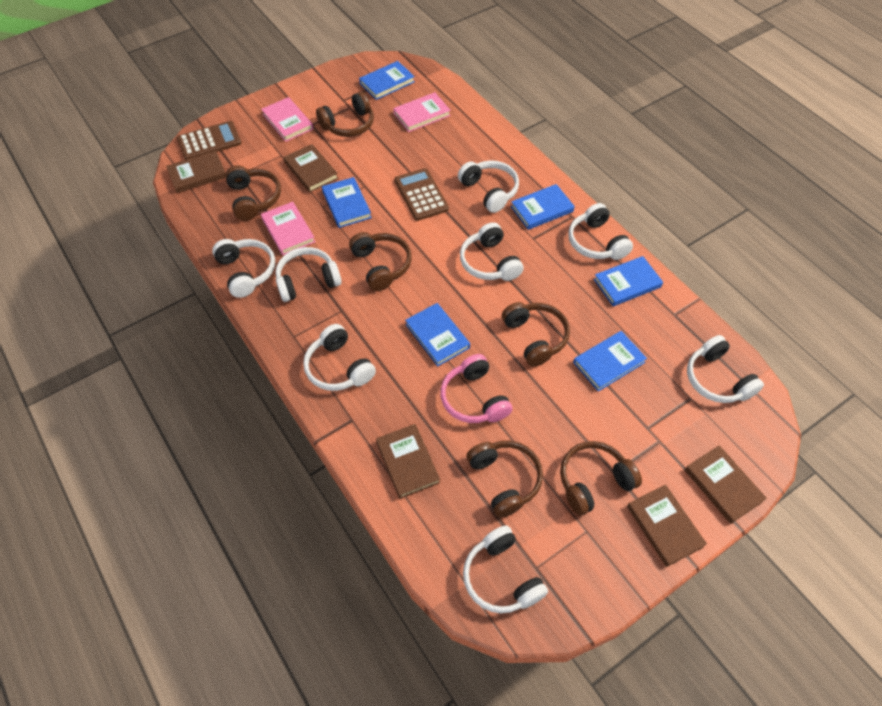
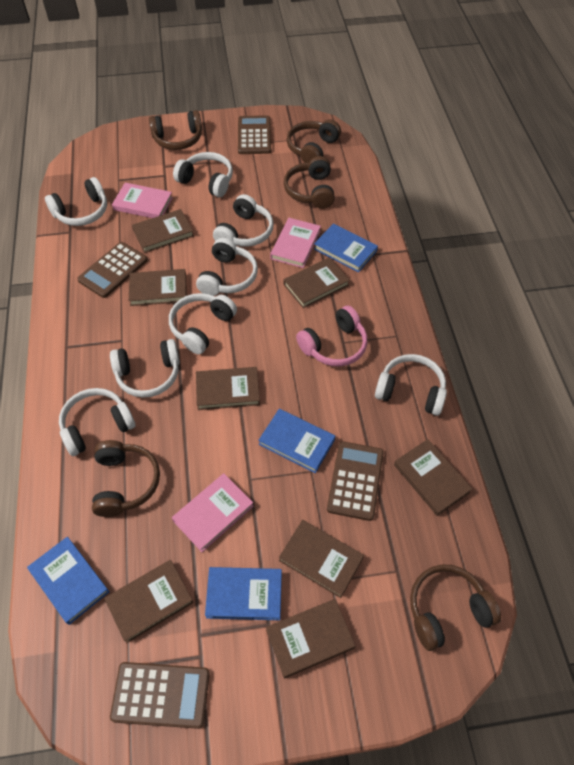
blue book: [322,177,372,228] [359,61,415,100] [405,303,470,366] [511,184,575,230] [573,331,647,392] [594,256,663,306] = 6 -> [27,537,110,625] [205,567,282,620] [258,409,335,473] [314,224,378,272] = 4
brown book: [166,151,226,193] [284,144,339,193] [376,424,440,499] [627,485,707,567] [685,445,767,524] = 5 -> [104,560,194,643] [129,269,187,306] [132,209,194,253] [196,367,260,410] [266,599,355,678] [279,520,364,598] [284,257,350,308] [394,439,472,516] = 8
brown calculator: [177,121,242,160] [394,168,449,221] = 2 -> [77,242,148,298] [110,662,210,729] [238,115,271,154] [327,441,384,521] = 4
brown headphones: [225,165,281,221] [316,92,374,137] [349,232,412,291] [466,441,543,518] [502,302,570,367] [560,441,642,515] = 6 -> [92,440,160,517] [149,110,202,150] [284,156,335,209] [287,119,341,163] [410,565,501,651] = 5

